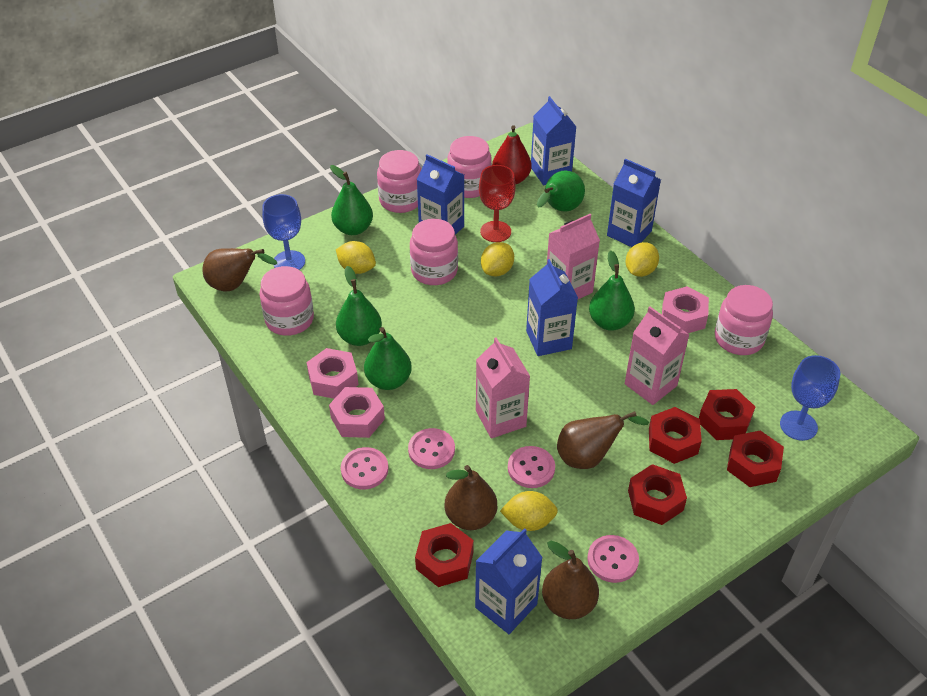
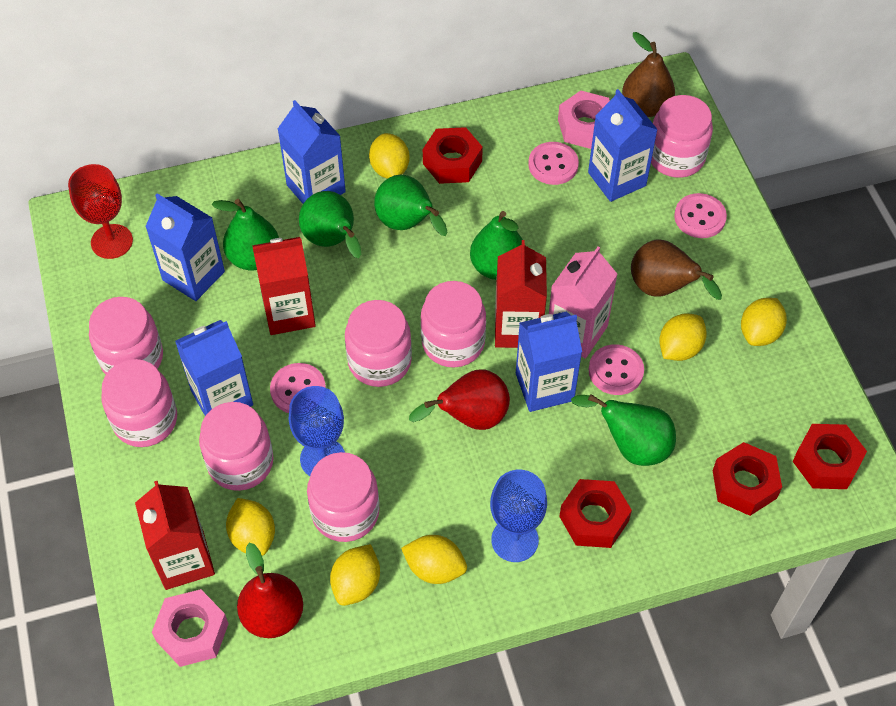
brown pear: [203,248,278,291] [445,465,497,530] [542,541,599,619] [557,411,649,469] = 4 -> [622,32,675,117] [631,240,722,300] = 2
pink carton: [476,338,530,438] [547,214,600,299] [625,307,689,405] = 3 -> [549,246,617,359] = 1
pink jar: [260,266,314,336] [377,150,421,213] [410,219,458,285] [447,136,492,198] [715,285,773,355] = 5 -> [89,297,163,374] [102,359,177,447] [199,402,273,491] [307,452,380,542] [345,300,412,387] [421,281,486,367] [651,95,713,178] = 7
pink nut: [306,348,359,399] [329,387,385,438] [662,286,709,333] = 3 -> [152,589,229,667] [558,91,610,149] = 2
red carton: none = 0 -> [135,481,215,590] [253,237,316,335] [495,240,547,348] = 3
red nut: [415,523,474,587] [628,464,687,525] [649,407,702,464] [699,389,755,440] [727,430,784,487] = 5 -> [423,127,483,184] [559,479,632,548] [713,442,782,516] [793,424,867,489] = 4
red pear: [492,125,532,184] = 1 -> [237,543,303,638] [409,370,510,430] = 2
yellow lemon: [336,241,376,274] [481,242,514,276] [500,491,558,531] [625,242,659,277] = 4 -> [226,498,275,556] [330,544,380,606] [369,133,409,179] [401,535,467,584] [659,313,707,361] [741,298,787,346] = 6

